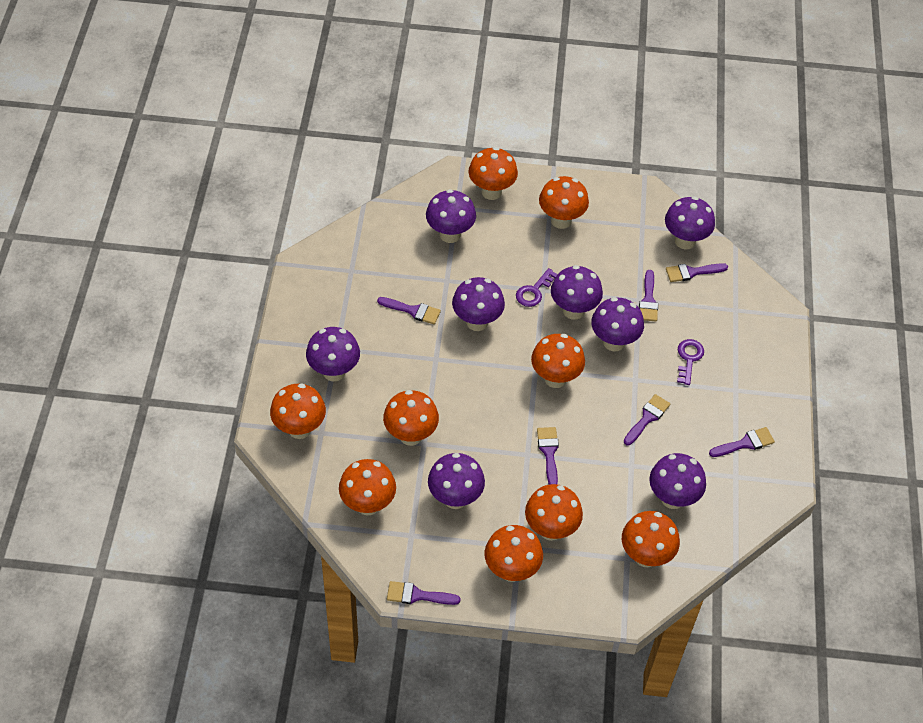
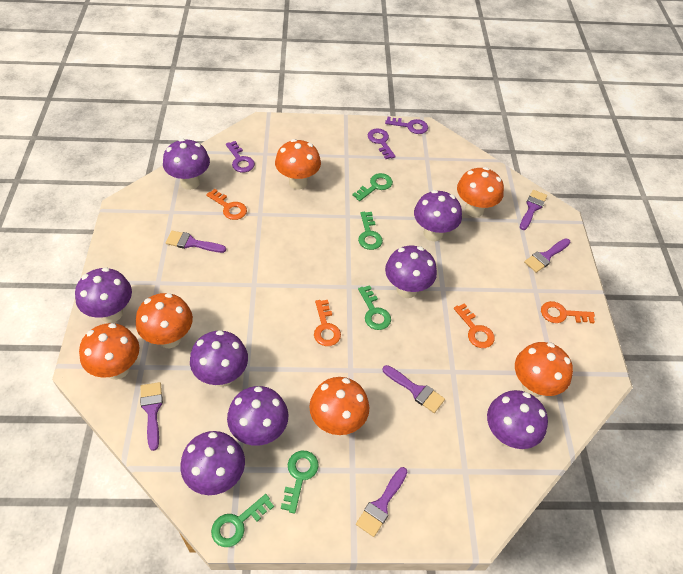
green key: none = 0 -> [211,494,274,547] [281,451,319,514] [352,173,393,201] [358,212,383,250] [358,285,391,330] = 5
orange key: none = 0 -> [206,189,247,220] [314,300,341,346] [454,303,495,348] [541,301,595,323] = 4
orange mushroom: [270,383,326,439] [339,459,396,515] [383,390,439,446] [468,147,518,200] [485,525,543,582] [525,484,583,541] [531,334,585,388] [539,176,589,229] [622,511,680,567] = 9 -> [79,323,139,380] [136,293,193,348] [275,139,321,189] [309,377,369,435] [457,167,504,217] [515,342,573,397] = 6
purple brush: [377,297,441,324] [387,581,461,605] [537,427,559,485] [624,394,670,445] [639,270,658,322] [666,263,728,282] [709,427,775,457] = 7 -> [140,382,163,451] [166,231,226,253] [356,467,407,537] [383,365,445,413] [520,190,547,230] [524,238,570,273] = 6
purple key: [516,268,558,307] [677,339,704,385] = 2 -> [226,141,255,172] [368,129,396,159] [385,117,428,134] = 3

